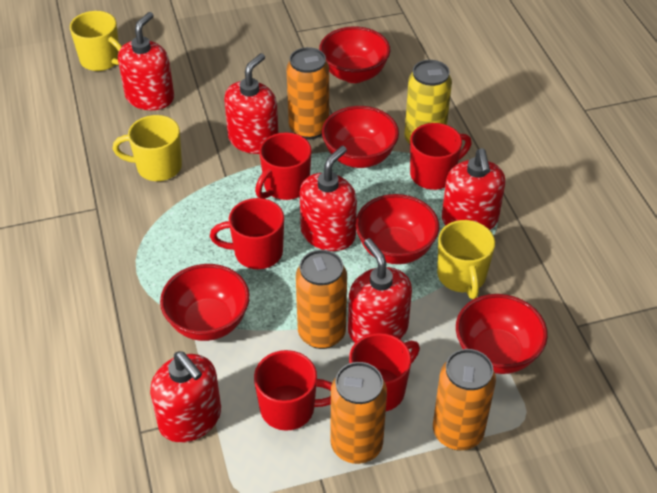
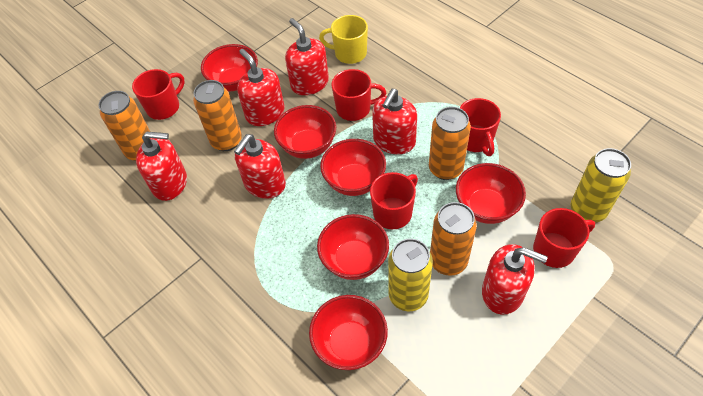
red bowl: [160,264,250,341] [319,26,390,83] [322,106,399,168] [355,194,439,264] [456,294,548,374] = 5 -> [201,44,258,91] [274,105,336,159] [309,295,388,370] [317,214,389,280] [320,139,386,196] [456,163,526,224] = 6
yellow can: [404,60,452,145] = 1 -> [388,239,433,311] [571,148,631,223] = 2
yellow mug: [70,11,122,71] [113,115,182,181] [437,220,495,299] = 3 -> [319,15,368,64] = 1

